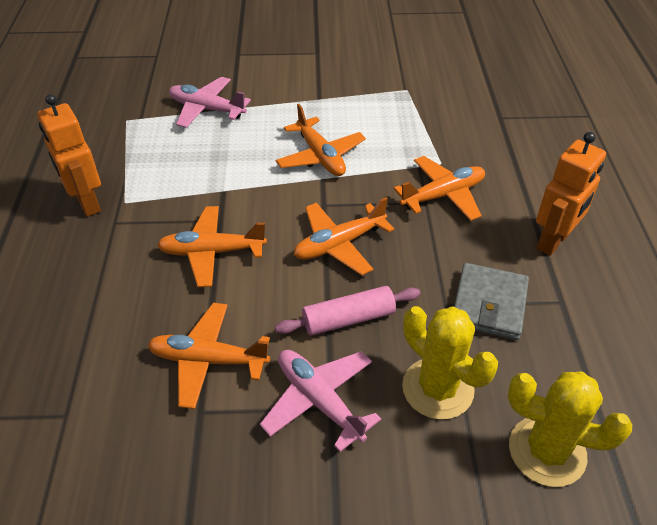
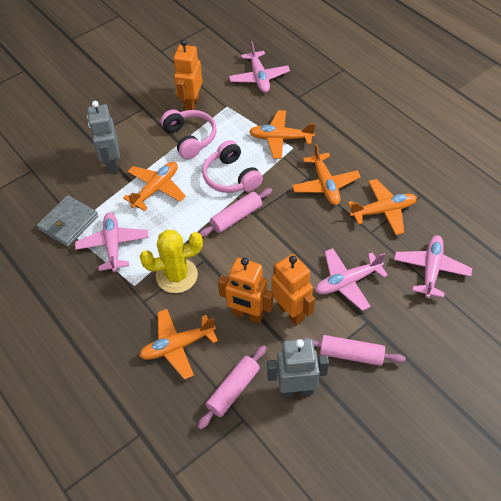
grey robot: none = 0 -> [87,101,120,174] [267,339,329,397] = 2
orange robot: [37,94,101,217] [536,132,606,256] = 2 -> [174,40,203,111] [218,258,273,323] [271,254,315,325] = 3
pink headphones: none = 0 -> [161,109,217,159] [202,140,263,193] = 2
pink plane: [169,77,251,128] [260,350,381,452] = 2 -> [75,212,149,272] [229,41,290,93] [315,248,388,311] [394,235,472,298] = 4
pink rolling pin: [275,286,420,336] = 1 -> [197,345,267,430] [199,188,272,237] [303,335,406,366] = 3
yellow cactus: [402,306,498,420] [508,371,632,487] = 2 -> [140,230,203,293] = 1

